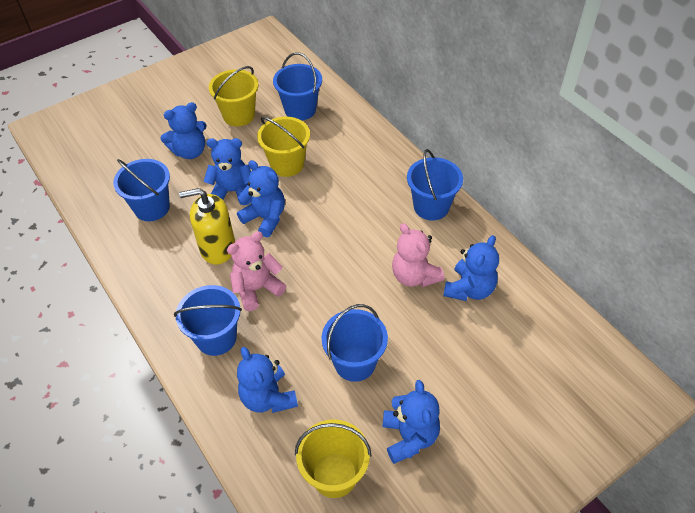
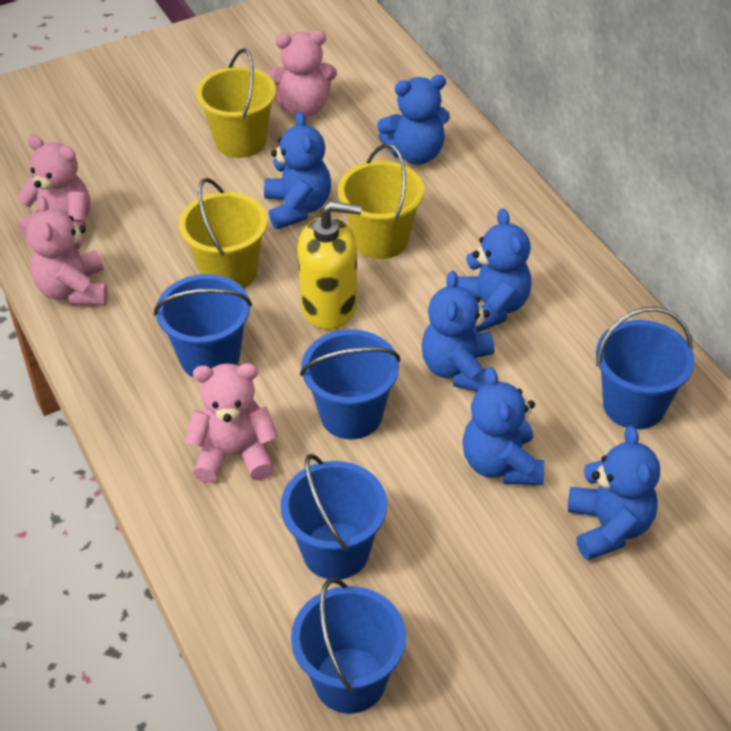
pink teddy bear: [227,231,286,311] [392,223,444,287] = 2 -> [17,135,91,239] [26,196,108,306] [185,363,278,483] [267,30,337,117] = 4

